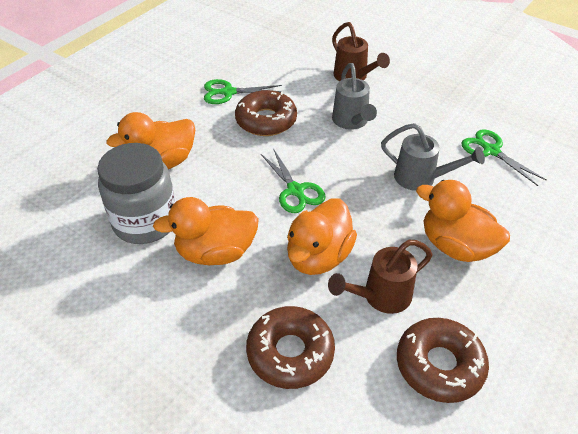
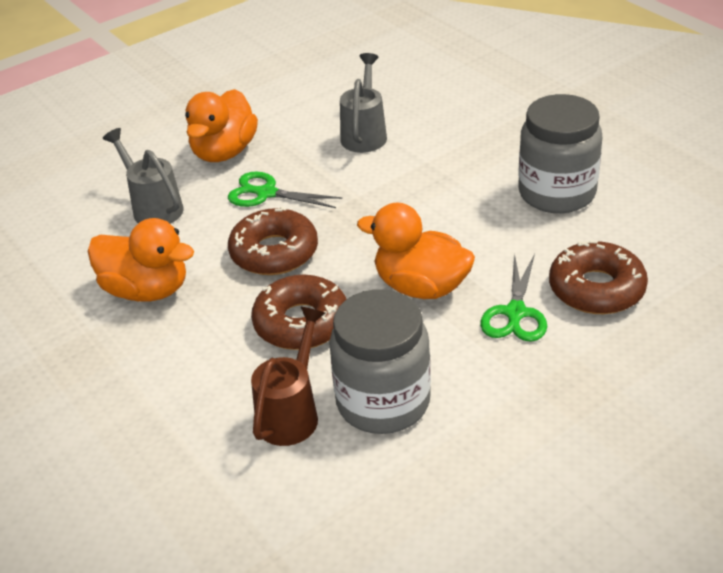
brown watering can: [328,240,432,314] [332,22,390,81] = 2 -> [251,307,325,446] = 1
green scissors: [204,79,283,104] [261,148,325,213] [462,129,547,186] = 3 -> [228,171,342,208] [480,253,547,342] = 2
grey jar: [97,143,176,244] = 1 -> [329,289,431,434] [518,94,602,213] = 2
orange duck: [107,112,195,169] [153,197,259,265] [287,199,357,275] [416,180,510,262] = 4 -> [88,218,194,302] [185,89,258,162] [357,203,475,299] = 3

